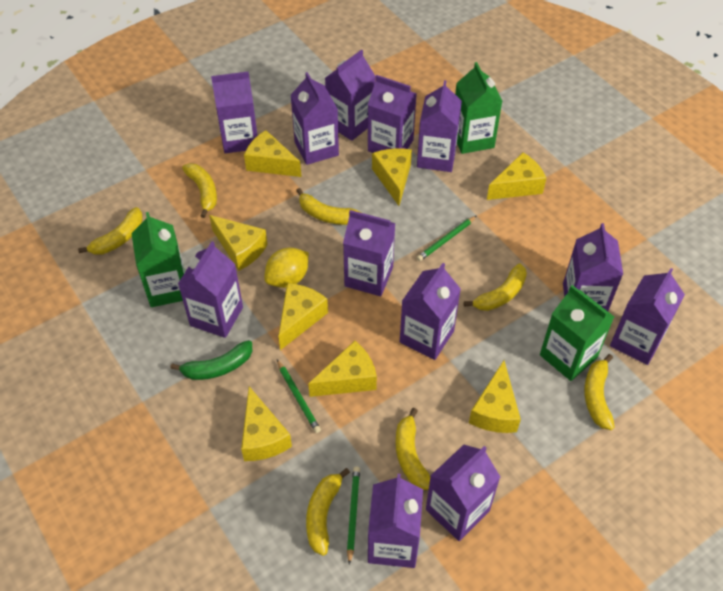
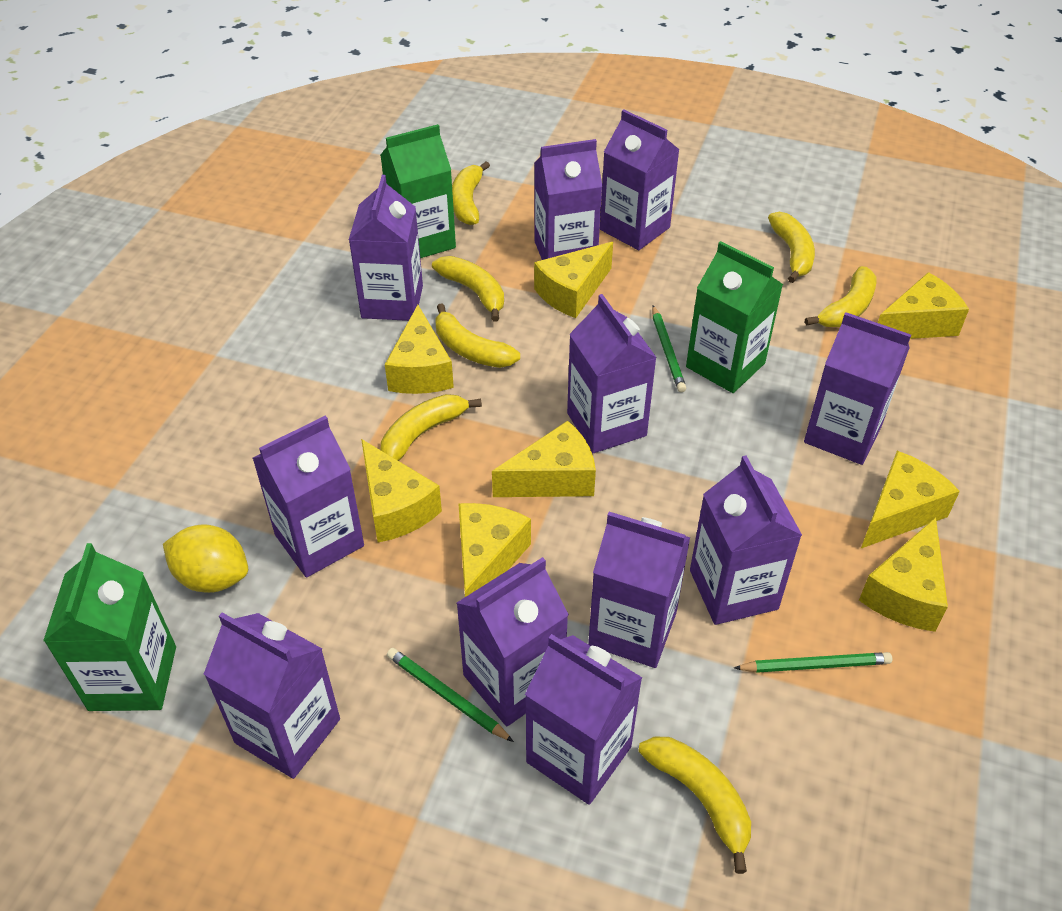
green banana: [170,340,252,380] = 1 -> none = 0
purple carton: [178,241,243,338] [211,71,257,154] [290,72,339,165] [325,50,375,141] [343,210,396,296] [368,75,417,153] [368,474,423,568] [400,263,461,360] [417,80,462,172] [426,445,500,541] [563,223,623,311] [610,268,685,365] = 12 -> [204,612,340,779] [252,416,364,577] [349,175,423,321] [456,557,569,726] [525,634,642,805] [534,139,603,260] [567,294,657,453] [588,512,690,668] [600,110,680,250] [690,456,802,625] [804,312,911,465] = 11

